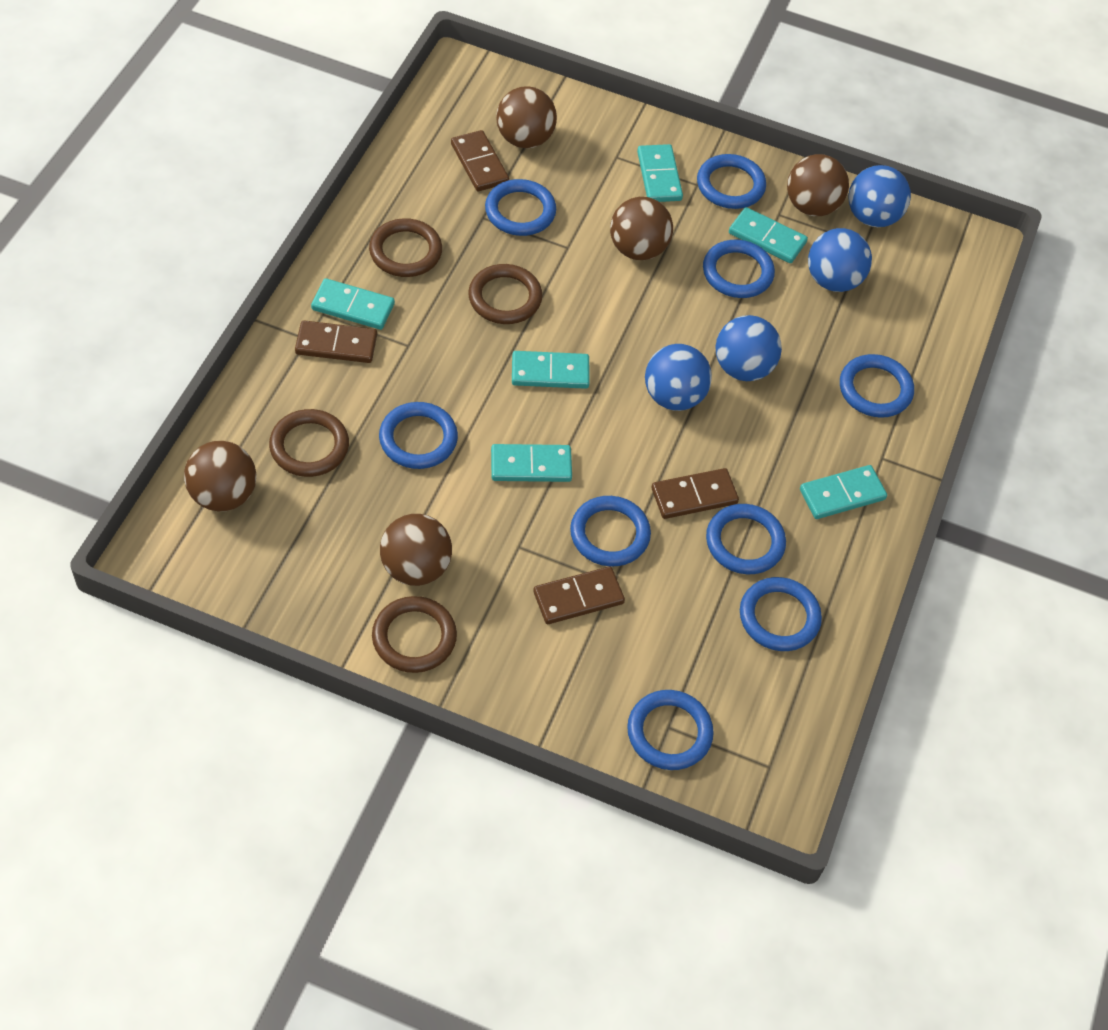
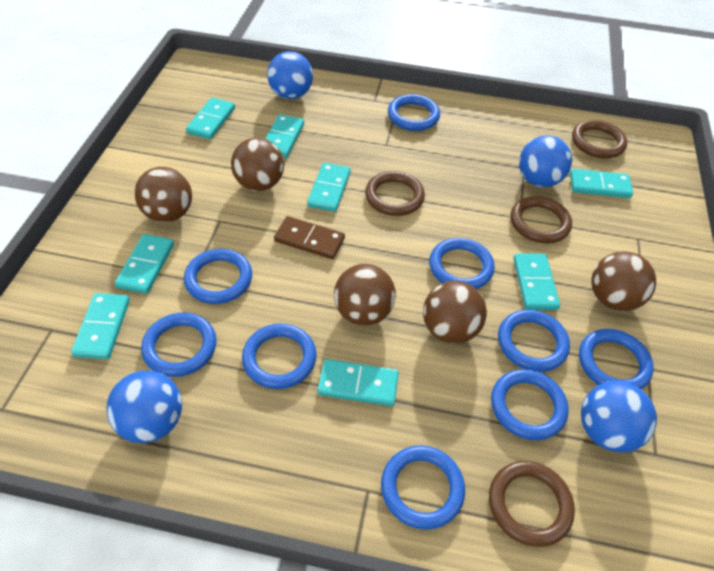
brown domino: [295,320,377,363] [451,130,509,191] [533,566,625,624] [651,468,739,519] = 4 -> [274,216,345,259] = 1
turquoise domino: [311,278,395,330] [491,444,572,482] [512,351,590,389] [637,144,683,202] [729,207,808,263] [800,465,887,519] = 6 -> [71,293,130,359] [115,234,174,294] [186,98,235,139] [265,114,304,158] [307,163,351,212] [318,359,399,406] [513,253,560,310] [570,169,633,198] = 8

